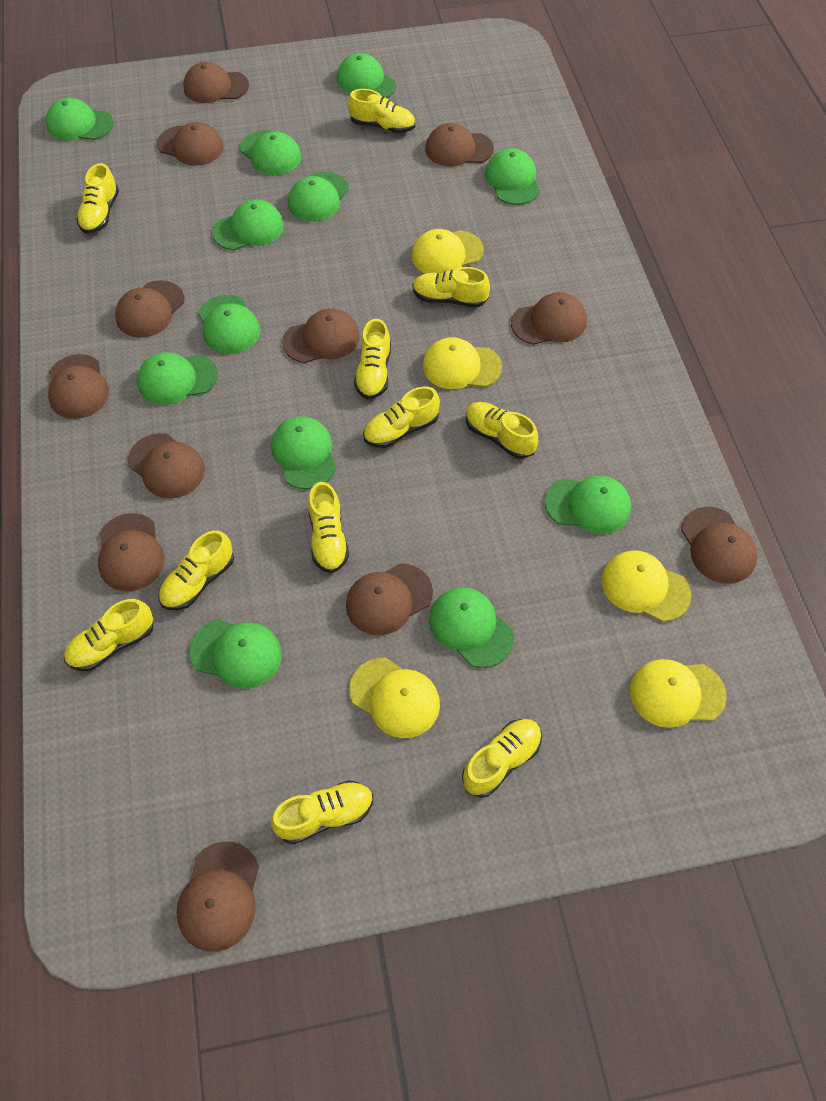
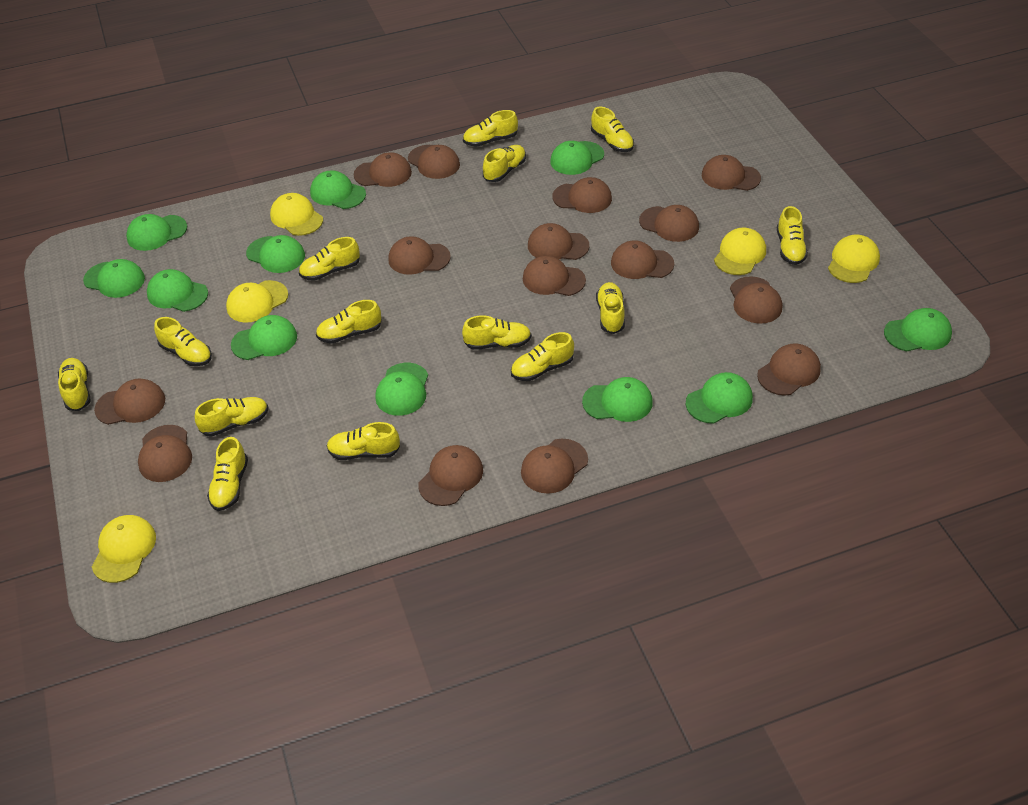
brown cap: [48,354,109,419] [98,513,165,591] [115,280,185,338] [128,433,205,498] [157,122,224,166] [176,841,259,952] [183,62,249,103] [282,308,360,363] [346,563,433,636] [425,123,494,167] [511,292,587,345] [681,507,758,584] = 12 -> [94,379,165,425] [138,425,192,482] [354,152,412,187] [388,236,451,275] [408,145,460,179] [418,445,483,506] [521,439,588,494] [523,256,586,296] [528,223,589,260] [552,177,612,213] [611,240,674,279] [639,205,699,242] [702,155,761,191] [730,276,782,324] [757,343,821,396] = 15
green cap: [46,98,114,140] [137,352,218,405] [189,619,282,689] [198,295,260,354] [212,199,284,250] [240,130,301,175] [271,416,336,489] [288,172,349,222] [337,53,396,98] [429,587,514,668] [485,148,540,205] [545,476,631,534] = 12 -> [83,259,145,298] [126,214,187,251] [147,269,208,312] [231,315,297,360] [246,235,305,273] [310,170,366,209] [375,363,428,416] [550,141,604,175] [582,377,653,422] [686,372,753,424] [884,308,952,351] = 11
yellow shoe: [64,599,153,671] [77,163,119,234] [158,530,234,610] [271,780,373,844] [308,482,349,573] [348,89,415,133] [354,319,391,399] [363,386,440,448] [412,267,490,308] [462,719,542,798] [466,402,538,459] = 11 -> [58,358,91,411] [154,317,212,366] [195,397,268,437] [207,437,248,511] [299,237,360,281] [316,300,381,344] [327,422,400,460] [462,315,531,350] [463,110,518,147] [483,145,526,182] [511,332,574,381] [591,107,634,152] [596,282,625,334] [777,206,808,265] = 14

